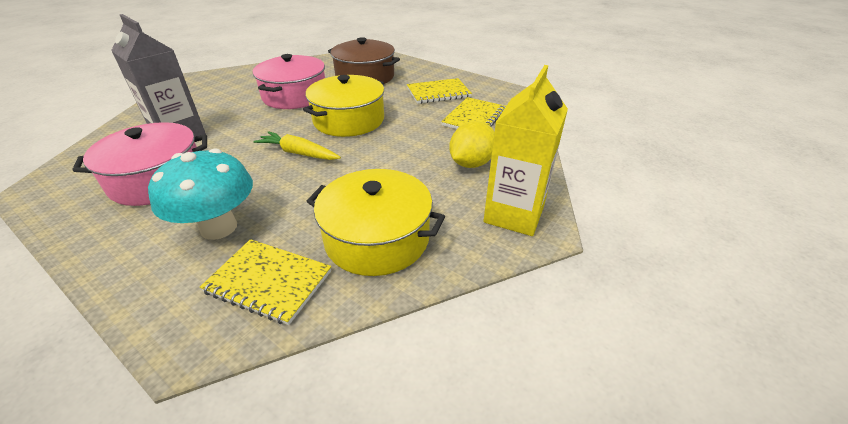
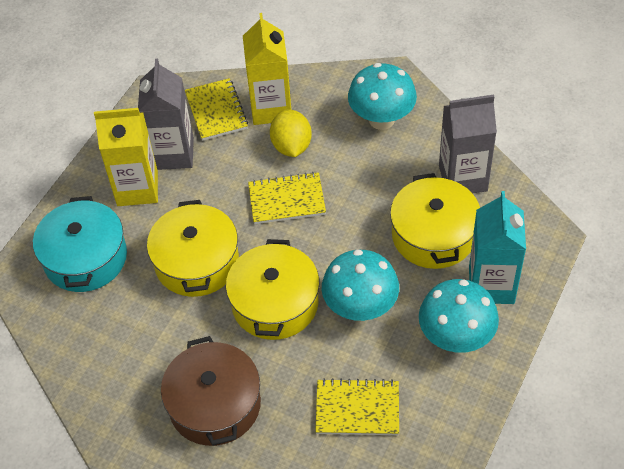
grey carton: [111,14,206,137] = 1 -> [138,59,194,170] [439,95,497,193] = 2
pink pot: [73,122,207,206] [253,54,325,109] = 2 -> none = 0
turquoise carton: none = 0 -> [469,191,526,304] = 1
turquoise mushroom: [148,148,253,240] = 1 -> [322,249,399,321] [348,63,417,130] [419,279,499,353] = 3
turquoise pot: none = 0 -> [33,196,127,292] = 1
yellow carrot: [253,131,341,160] = 1 -> none = 0
yellow carton: [484,65,568,236] = 1 -> [94,108,158,206] [243,13,291,125] = 2
yellow pot: [303,75,384,137] [306,169,445,276] = 2 -> [147,200,239,297] [226,239,320,340] [390,173,480,269] = 3

